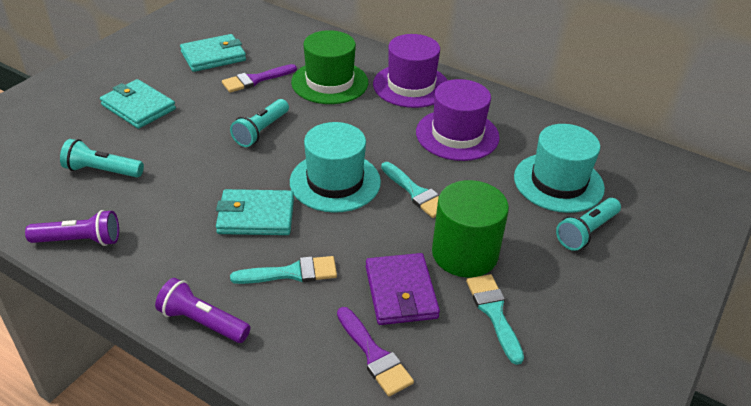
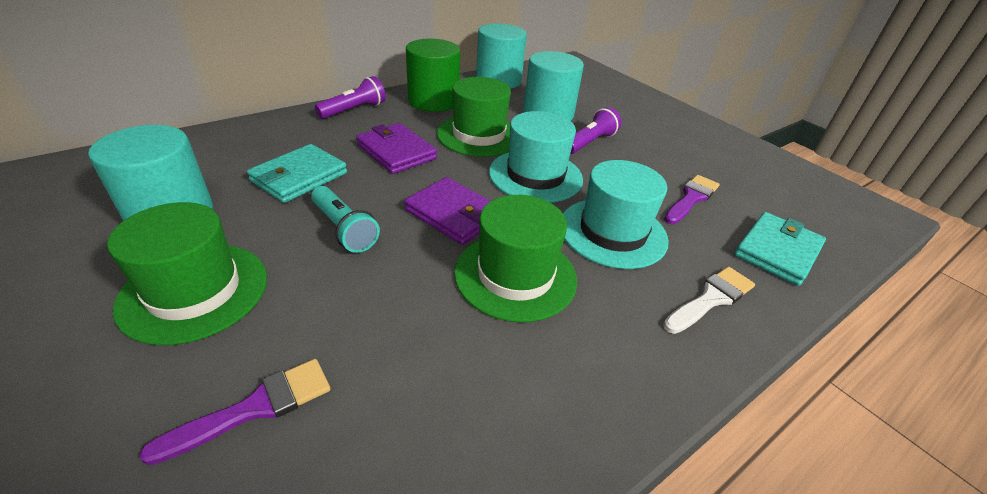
green hat: [291,30,368,104] = 1 -> [107,202,267,345] [437,77,511,157] [454,195,577,322] = 3
purple hat: [373,34,448,108] [416,79,500,161] = 2 -> none = 0
purple wallet: [366,253,440,325] = 1 -> [356,123,437,174] [404,177,491,245] = 2
turquoise brush: [230,256,337,284] [381,162,439,218] [466,274,524,365] = 3 -> none = 0
turquoise cylinder: none = 0 -> [88,125,213,221] [476,23,527,89] [523,51,584,121] = 3
turquoise flashlight: [60,139,144,177] [230,99,289,147] [556,198,621,251] = 3 -> [311,186,380,253] = 1
turquoise wallet: [100,79,176,129] [180,34,246,72] [216,189,294,235] = 3 -> [247,144,347,203] [734,212,826,286] = 2
white brush: none = 0 -> [663,267,755,334] = 1

